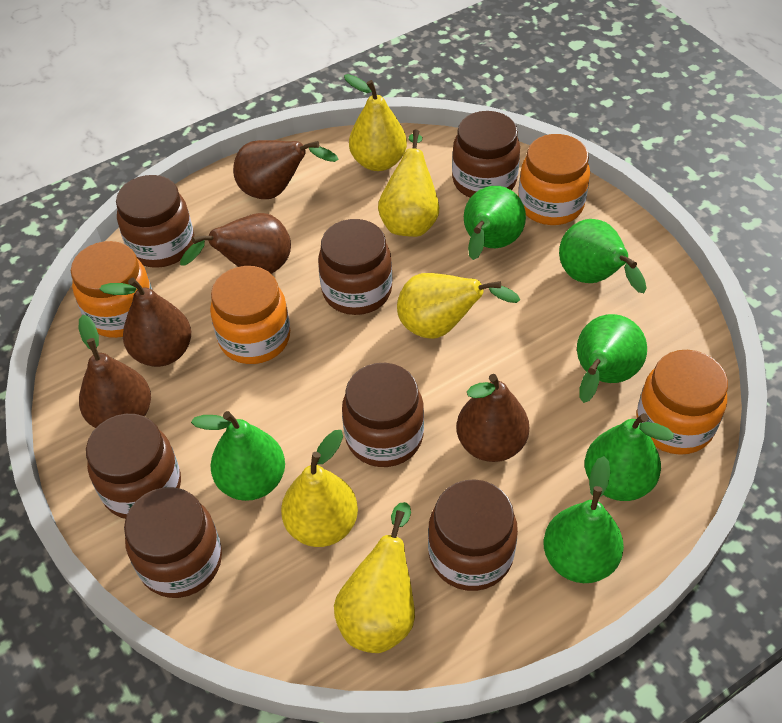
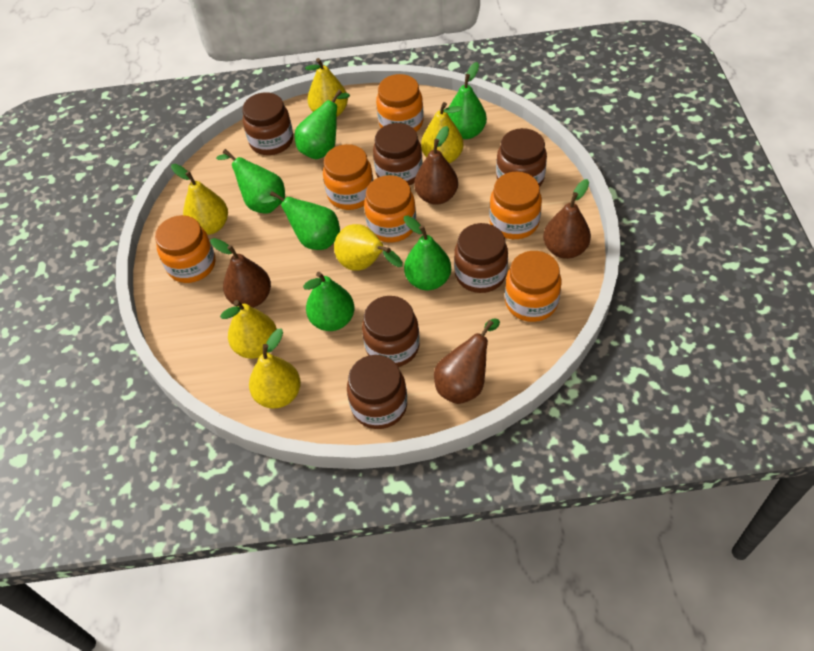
brown jar: [86,414,181,519] [116,175,194,268] [124,487,222,598] [318,219,392,315] [342,363,424,467] [428,479,518,591] [452,111,520,198] = 7 -> [242,92,293,155] [347,355,407,429] [362,296,420,367] [373,123,423,186] [454,223,508,293] [496,128,547,187] = 6
brown pear: [79,315,151,428] [99,278,191,367] [180,213,291,274] [233,140,338,199] [456,374,529,462] = 5 -> [210,238,271,308] [414,126,458,205] [434,318,500,404] [543,179,591,259] = 4
orange jar: [71,241,152,338] [210,266,290,364] [518,134,590,225] [636,350,728,455] = 4 -> [155,215,215,283] [323,144,373,210] [364,175,416,242] [376,74,424,132] [489,172,542,239] [505,251,561,322] = 6
yellow pear: [281,430,358,547] [334,502,415,653] [344,74,407,171] [378,130,439,237] [397,273,520,339] = 5 -> [171,164,228,235] [220,300,277,359] [249,328,301,409] [305,58,348,117] [334,224,403,271] [421,102,464,163] = 6

